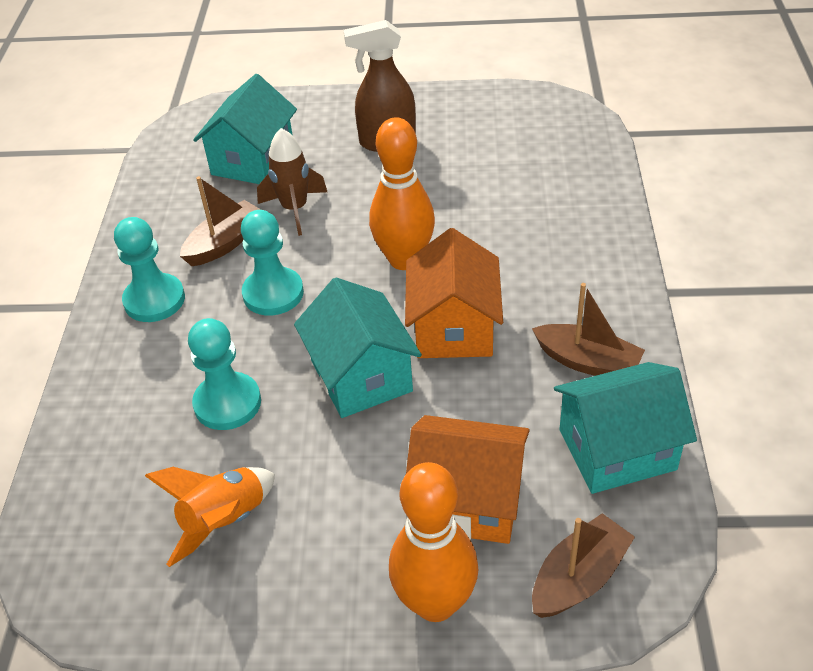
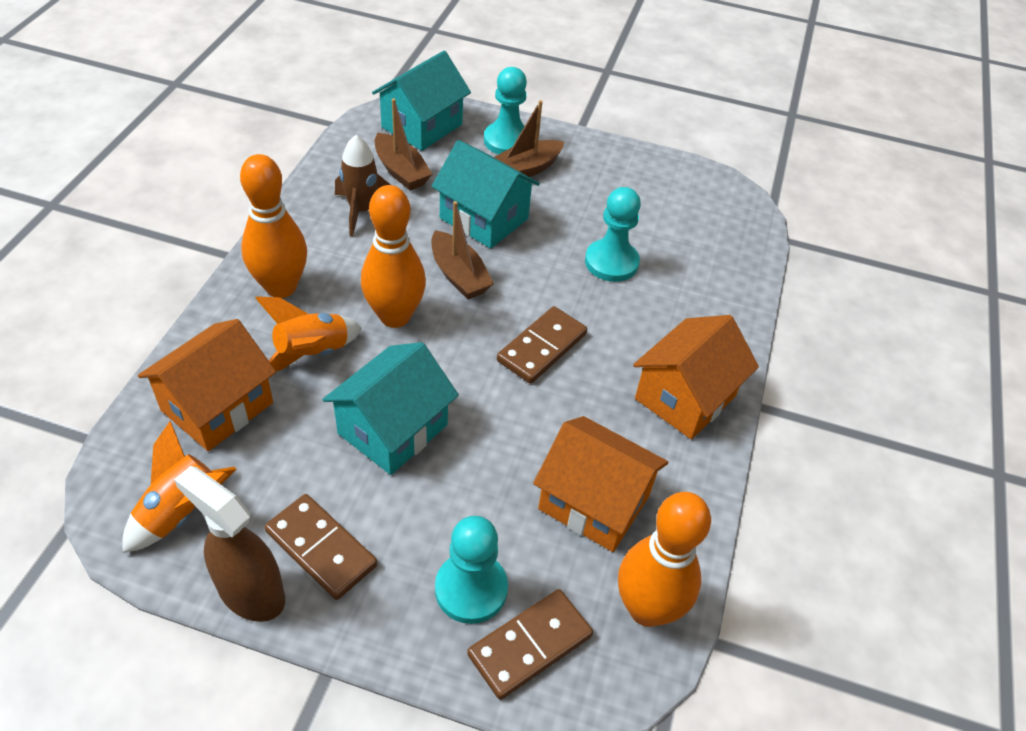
brown domino: none = 0 -> [265,494,377,600] [467,589,593,700] [497,306,587,384] = 3
orange bowling pin: [369,117,435,270] [389,462,478,622] = 2 -> [240,154,307,298] [361,185,426,328] [618,492,711,627] = 3
orange house: [405,228,503,358] [406,415,530,544] = 2 -> [138,319,276,451] [533,416,668,552] [633,315,759,439] = 3
orange rocket: [145,467,275,567] = 1 -> [122,421,236,553] [255,296,362,371] = 2

